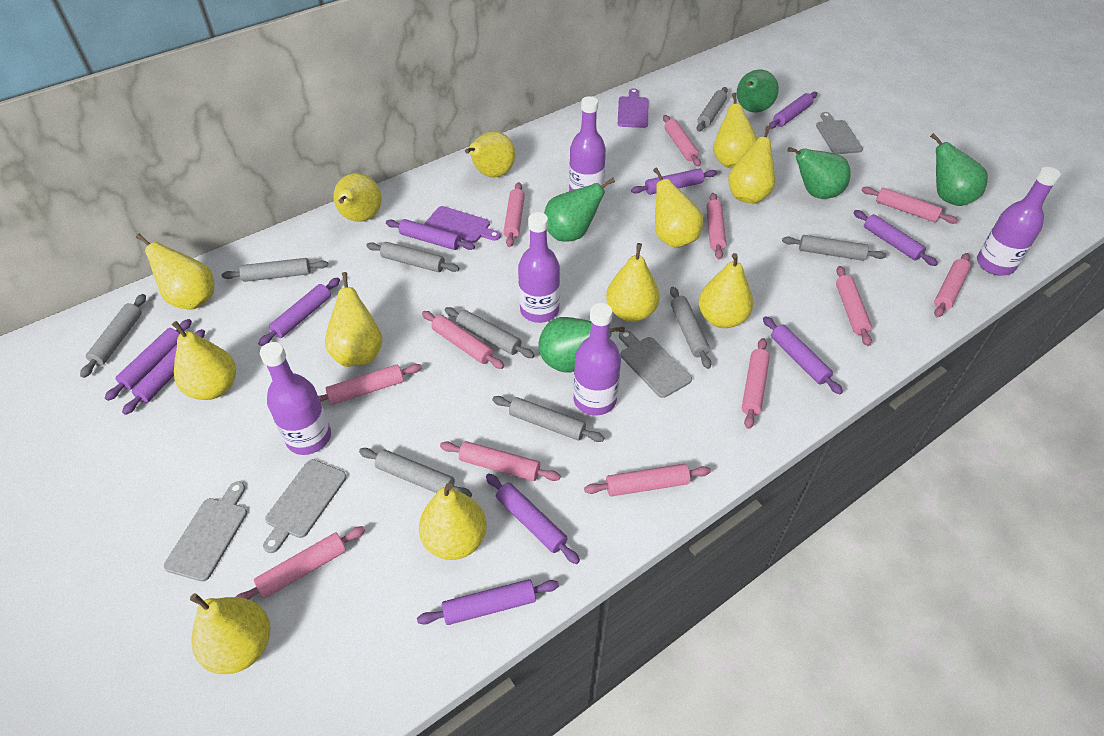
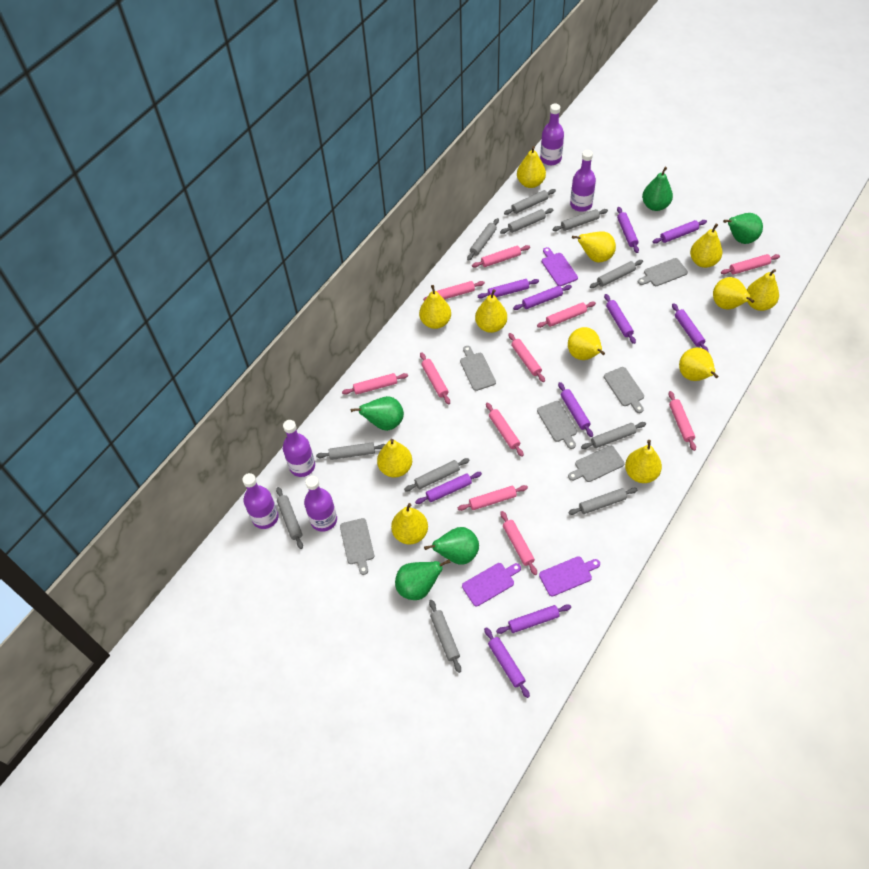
grey cutting board: [164,481,247,581] [263,459,346,553] [619,330,692,398] [816,112,863,154] = 4 -> [340,518,374,575] [460,346,496,391] [537,401,577,449] [568,445,624,482] [604,367,644,413] [638,258,688,286] = 6
grey rolling pin: [80,294,146,378] [221,258,328,282] [359,448,472,498] [366,242,459,272] [445,307,535,358] [492,396,604,442] [670,287,711,369] [697,87,728,132] [782,235,886,261] = 9 -> [276,487,303,549] [316,442,386,460] [404,458,470,491] [429,600,461,673] [467,218,499,261] [500,208,553,234] [504,189,556,215] [552,209,608,231] [568,488,637,515] [581,422,646,449] [590,260,643,288] = 11
pink rolling pin: [236,526,365,600] [318,364,422,405] [422,311,504,369] [440,441,561,481] [503,182,525,247] [584,464,711,496] [663,115,701,167] [706,193,726,259] [742,338,770,429] [836,266,872,346] [862,187,958,224] [934,253,971,318] = 12 -> [342,373,408,395] [420,352,450,404] [423,281,485,301] [458,485,528,511] [472,245,530,268] [486,402,524,457] [500,511,537,575] [508,333,545,382] [537,301,596,328] [668,391,696,451] [721,254,780,275] = 11
purple cutting board: [424,206,501,243] [618,88,648,128] = 2 -> [462,563,521,606] [539,556,600,597] [542,247,578,286] = 3

